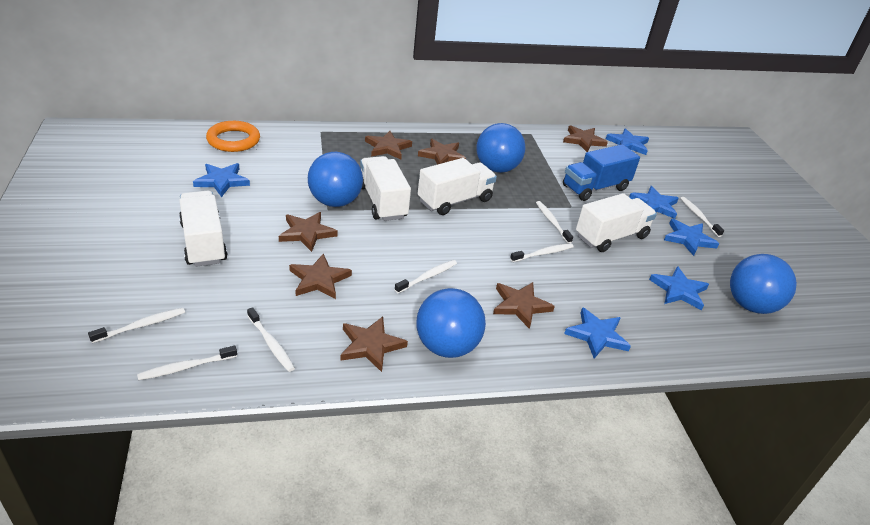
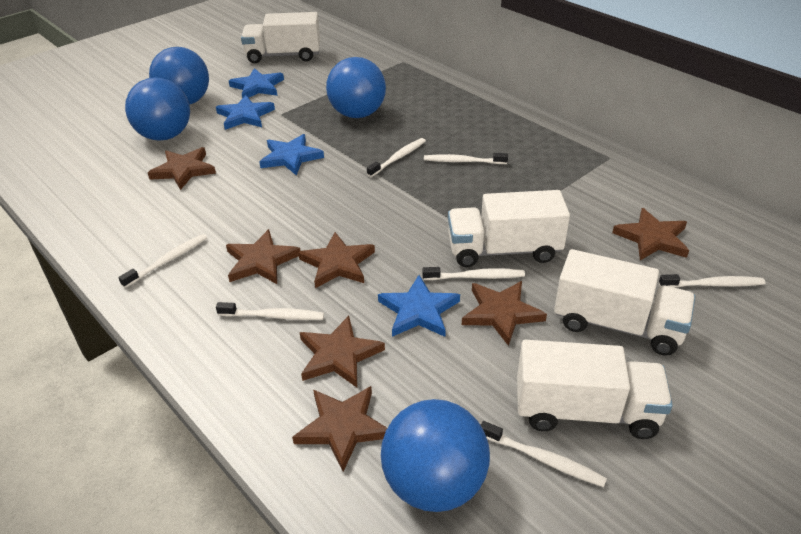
blue star: [193,163,250,197] [564,307,631,359] [606,128,649,155] [629,186,679,219] [649,266,709,310] [664,219,719,256] = 6 -> [216,95,275,130] [229,68,284,98] [259,134,324,175] [378,275,460,337] = 4
blue truck: [563,144,640,201] = 1 -> none = 0
orange ring: [206,121,260,152] = 1 -> none = 0

